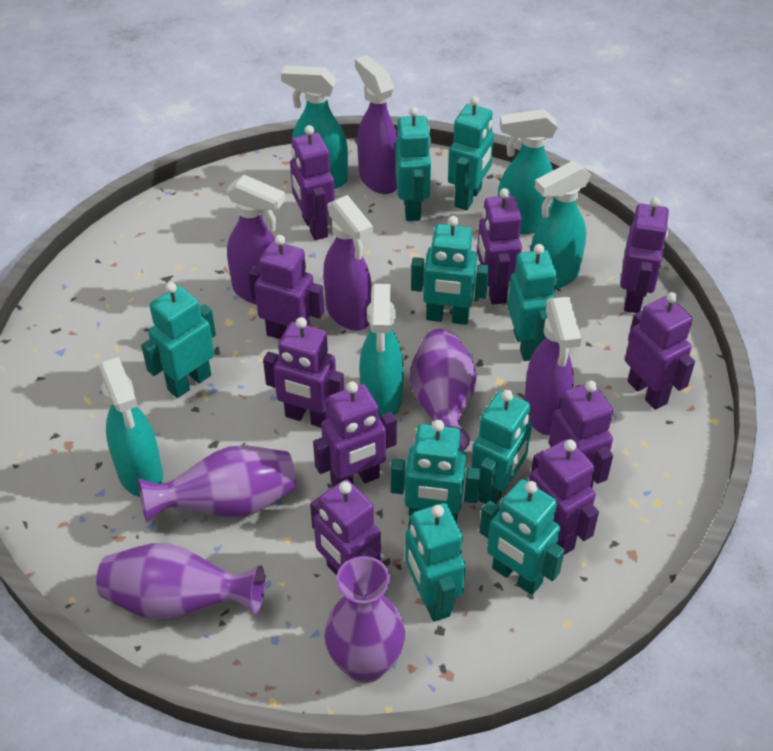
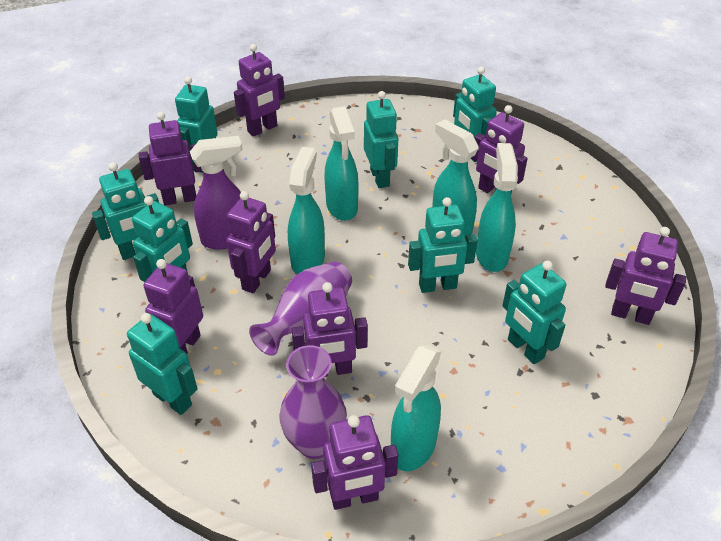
purple robot: [248,235,324,339] [263,317,344,427] [290,125,335,240] [310,479,381,575] [313,381,397,487] [477,188,522,305] [529,439,599,555] [549,381,613,488] [620,197,669,313] [625,292,695,410] = 10 -> [139,112,203,205] [143,259,203,354] [226,191,276,293] [234,44,285,137] [292,282,368,377] [311,415,399,510] [472,105,528,193] [605,227,686,325] = 8
purple spray bottle: [226,175,285,305] [323,195,373,331] [355,55,397,194] [524,297,581,436] = 4 -> [190,136,243,250] = 1
purple vase: [96,543,265,620] [138,445,296,523] [324,556,405,683] [410,329,477,451] = 4 -> [249,262,352,356] [279,345,347,459] = 2
turquoise robot: [141,282,216,398] [390,420,480,523] [395,107,431,221] [405,503,466,622] [411,216,489,325] [448,96,494,210] [471,390,532,504] [479,479,565,595] [507,244,557,361] = 9 -> [92,162,159,260] [127,313,198,415] [132,196,193,282] [175,76,218,173] [364,91,398,188] [408,197,478,293] [453,67,497,162] [502,261,566,364] = 8

